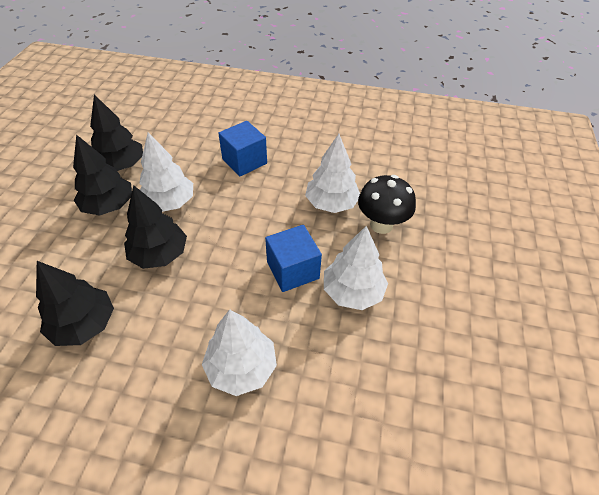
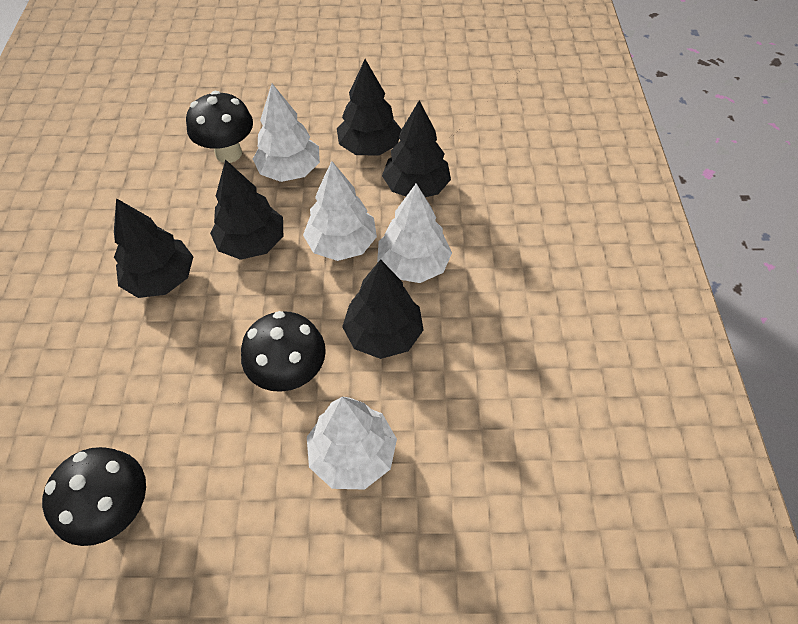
black mushroom: [358,175,416,234] = 1 -> [42,447,146,546] [186,91,253,163] [241,311,326,392] = 3
black tree: [36,261,114,346] [73,135,132,216] [90,94,143,171] [124,185,187,269] = 4 -> [114,198,193,298] [210,159,283,260] [337,59,402,156] [342,259,423,359] [382,100,451,197] = 5
blue cube: [218,121,267,176] [265,225,322,292] = 2 -> none = 0

